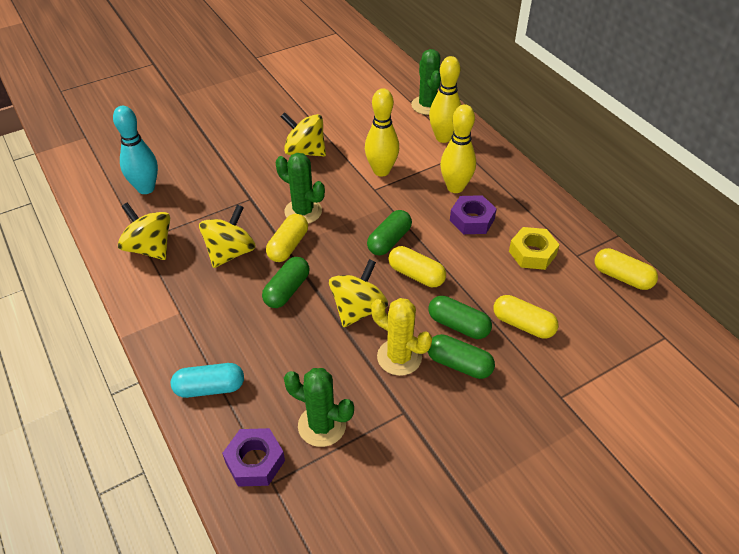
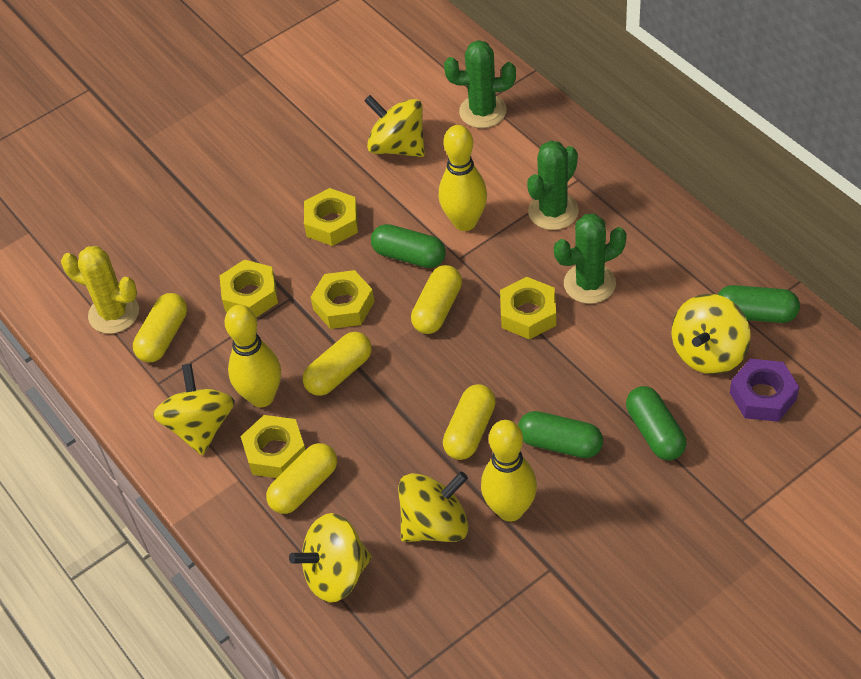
purple nut: [222,428,285,487] [450,195,497,234] = 2 -> [730,359,799,422] = 1
turquoise bowling pin: [113,106,158,194] = 1 -> none = 0
turquoise capsule: [171,363,244,398] = 1 -> none = 0
yellow capsule: [266,214,308,262] [388,246,446,287] [493,295,559,339] [595,248,658,290] = 4 -> [133,293,187,363] [266,443,337,514] [303,332,372,396] [411,265,462,334] [443,384,496,460] = 5
yellow nut: [509,227,560,270] = 1 -> [220,259,278,317] [241,415,306,478] [304,188,358,246] [310,270,374,329] [500,277,556,340] = 5
yellow spinning top: [118,202,170,260] [199,204,256,268] [280,112,326,157] [329,259,388,327] = 4 -> [153,363,235,455] [289,513,372,603] [364,95,425,157] [398,471,469,542] [672,294,751,374] = 5

